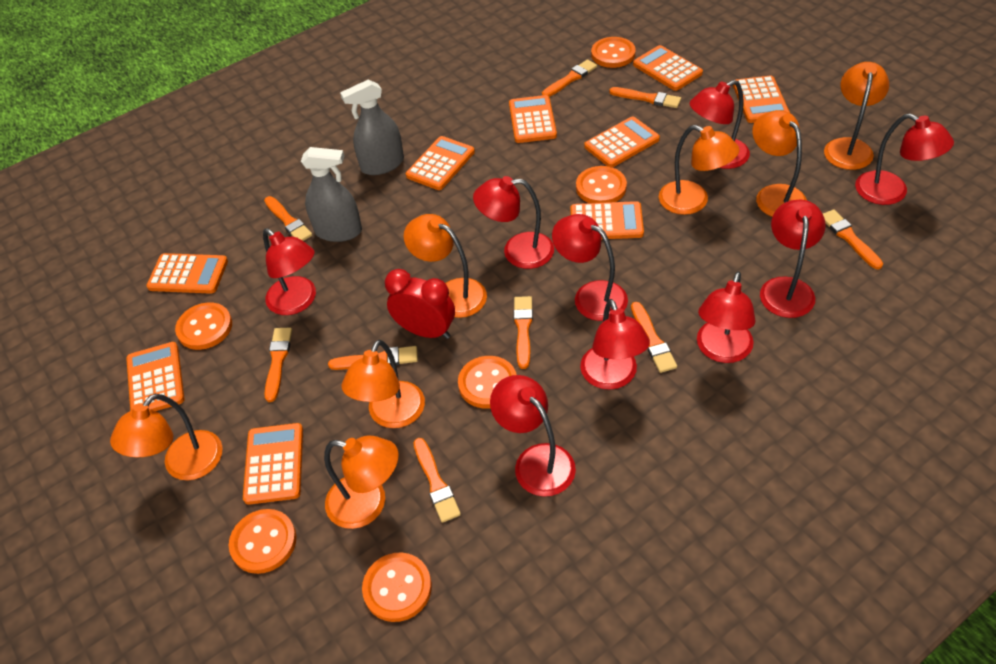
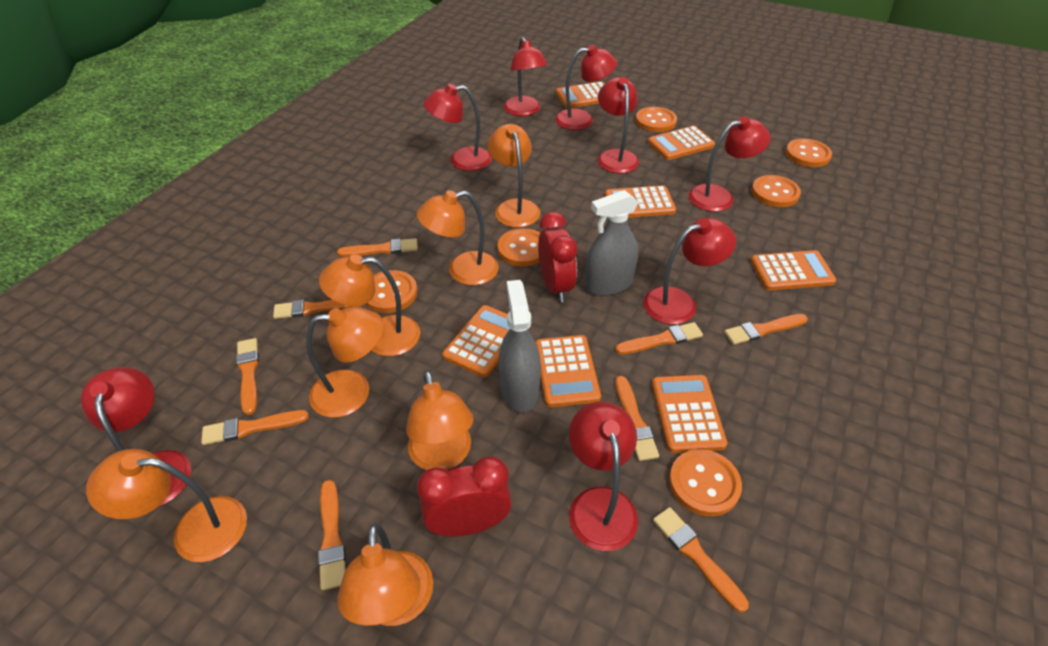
orange calculator: [126,342,185,411] [146,253,228,294] [243,423,303,505] [406,136,475,190] [509,95,557,143] [570,201,644,239] [584,116,660,167] [633,45,703,91] [733,76,790,123] = 9 -> [442,305,510,377] [535,335,601,407] [556,82,605,108] [605,185,676,218] [648,126,715,160] [652,375,728,453] [750,250,836,291] = 7
red clock: [385,269,455,339] = 1 -> [417,456,512,537] [538,212,577,302] = 2
red lamp: [263,228,316,315] [473,176,554,269] [490,375,576,497] [552,214,628,321] [580,299,650,390] [689,80,750,169] [697,271,755,363] [760,200,826,318] [855,113,954,205] = 9 -> [81,367,191,507] [424,84,492,171] [503,37,548,116] [555,45,617,130] [569,401,638,551] [598,77,639,173] [643,218,736,324] [688,116,771,212] = 8

